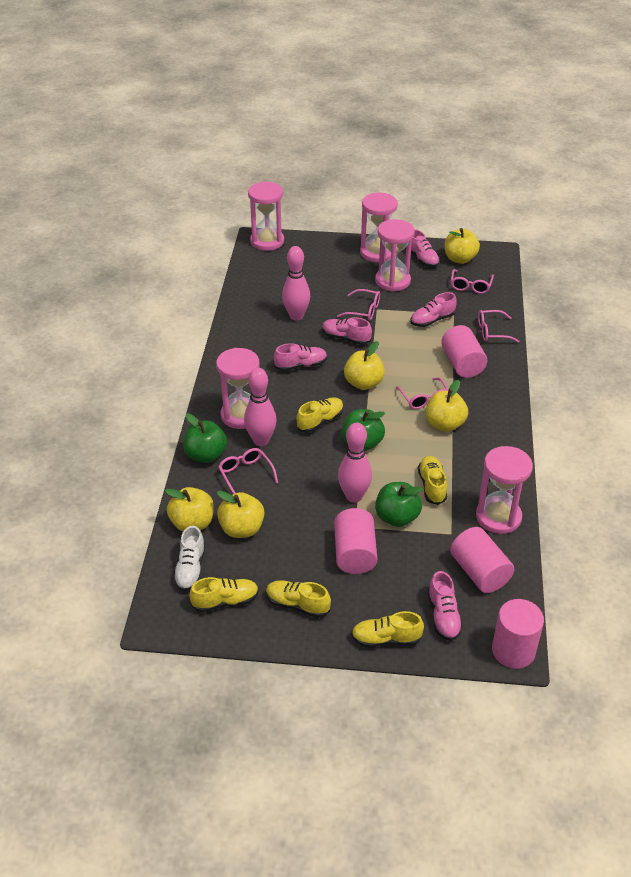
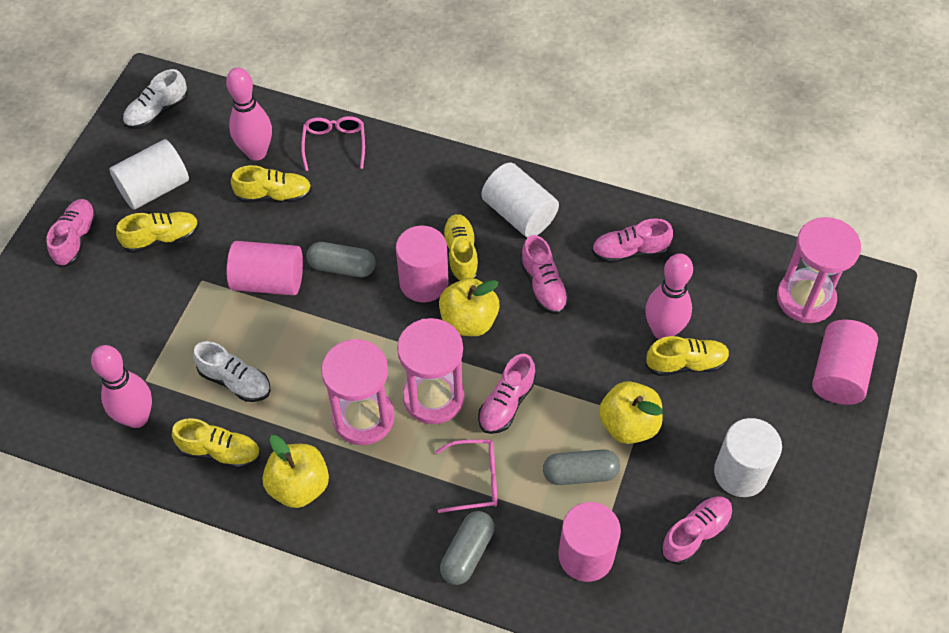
green apple: [183,413,227,463] [342,409,385,451] [375,482,423,527] = 3 -> none = 0
grey capsule: none = 0 -> [306,242,376,277] [440,511,494,585] [543,449,620,485] = 3
pink glasses: [218,448,278,494] [337,289,380,321] [396,377,449,409] [451,269,494,294] [478,310,520,343] = 5 -> [301,116,365,171] [435,440,498,513] = 2
pink hourglass: [216,348,259,429] [248,181,284,251] [360,193,398,262] [375,219,415,291] [476,446,533,534] = 5 -> [321,339,395,445] [397,318,465,424] [777,217,861,323] = 3
white cylinder: none = 0 -> [110,139,189,210] [481,163,559,238] [714,418,782,497] = 3
white shoe: [173,526,205,591] = 1 -> [123,69,188,129] [193,341,271,402] = 2
yellow apple: [165,487,214,531] [217,491,264,538] [344,341,385,390] [426,380,468,432] [445,228,480,264] = 5 -> [263,435,329,508] [439,278,500,336] [599,381,663,444] = 3

